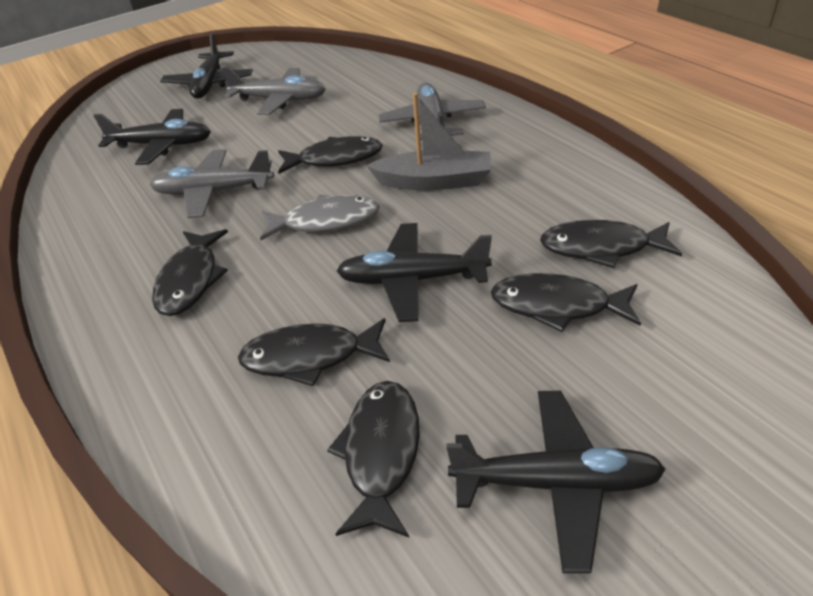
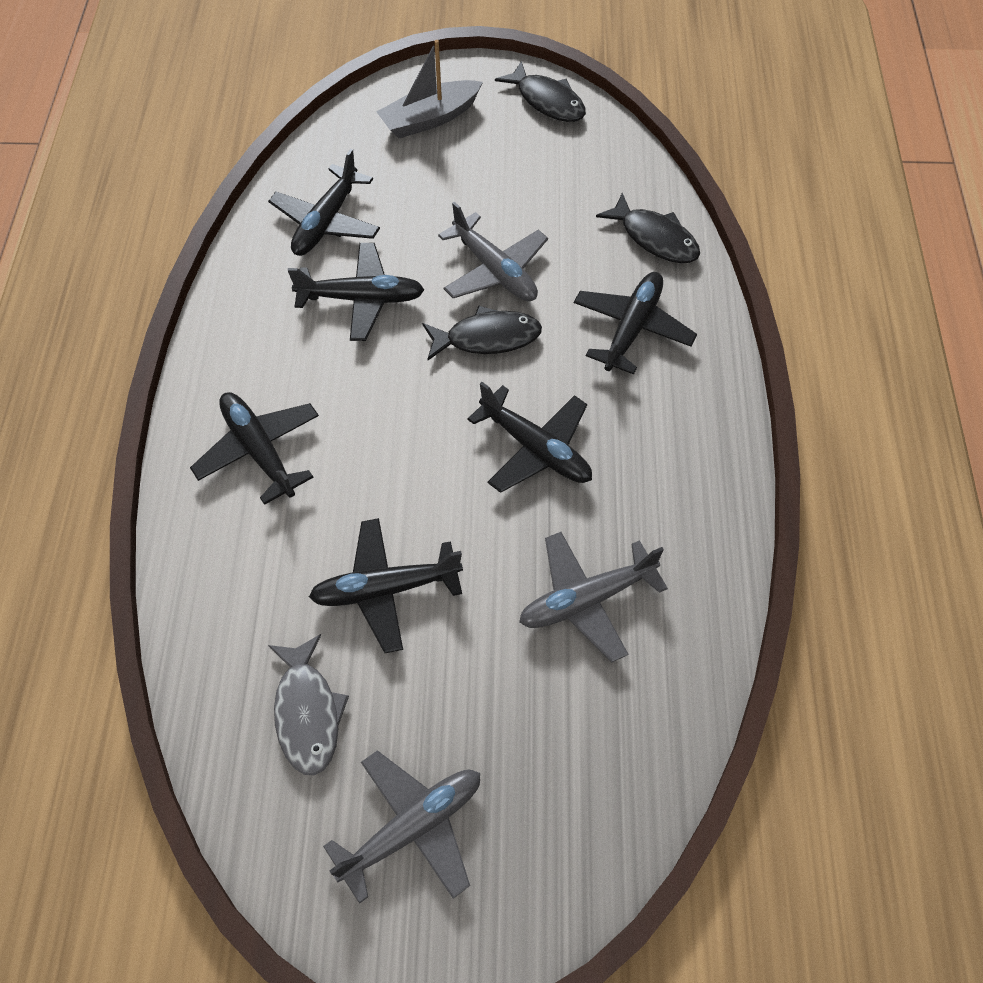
black fish: [152,229,228,316] [238,318,390,386] [278,136,383,174] [327,381,420,538] [491,273,641,332] [540,220,682,268] = 6 -> [422,306,542,360] [495,61,586,122] [596,193,700,263] = 3
black plane: [93,109,211,165] [160,33,253,99] [337,223,492,322] [446,391,666,573] = 4 -> [190,392,319,505] [268,149,380,256] [288,243,424,341] [309,518,463,653] [467,382,592,493] [574,272,697,374] = 6

